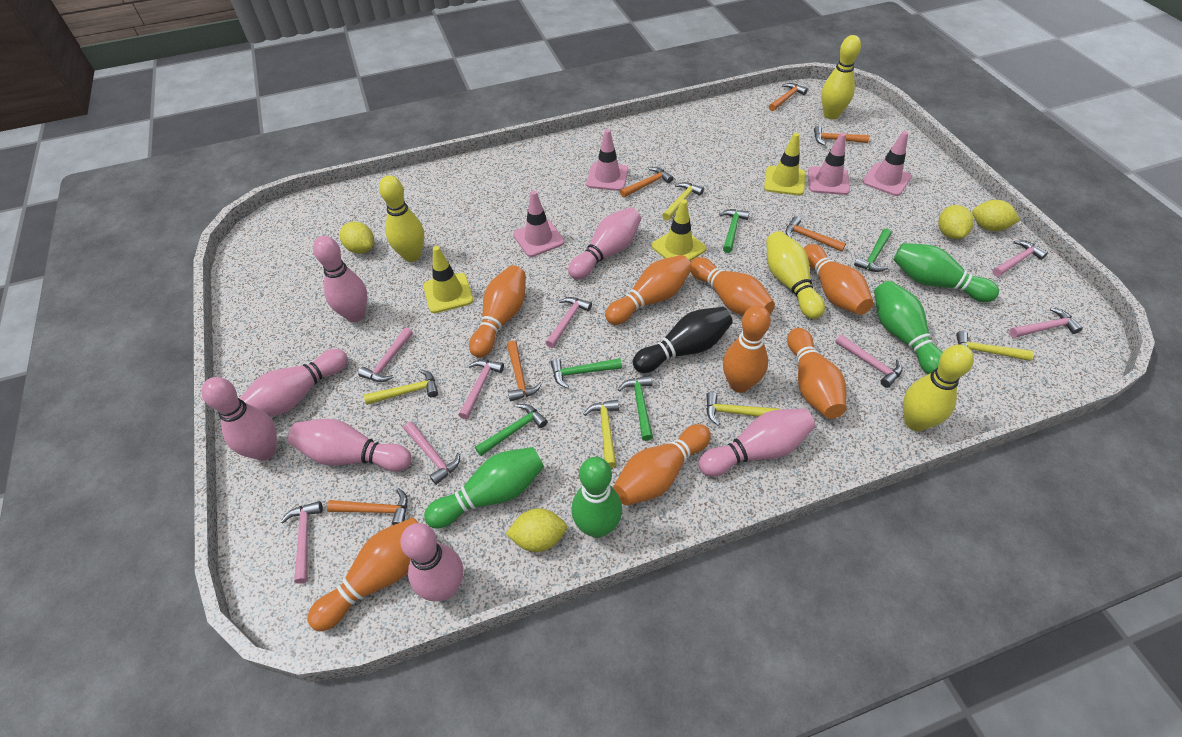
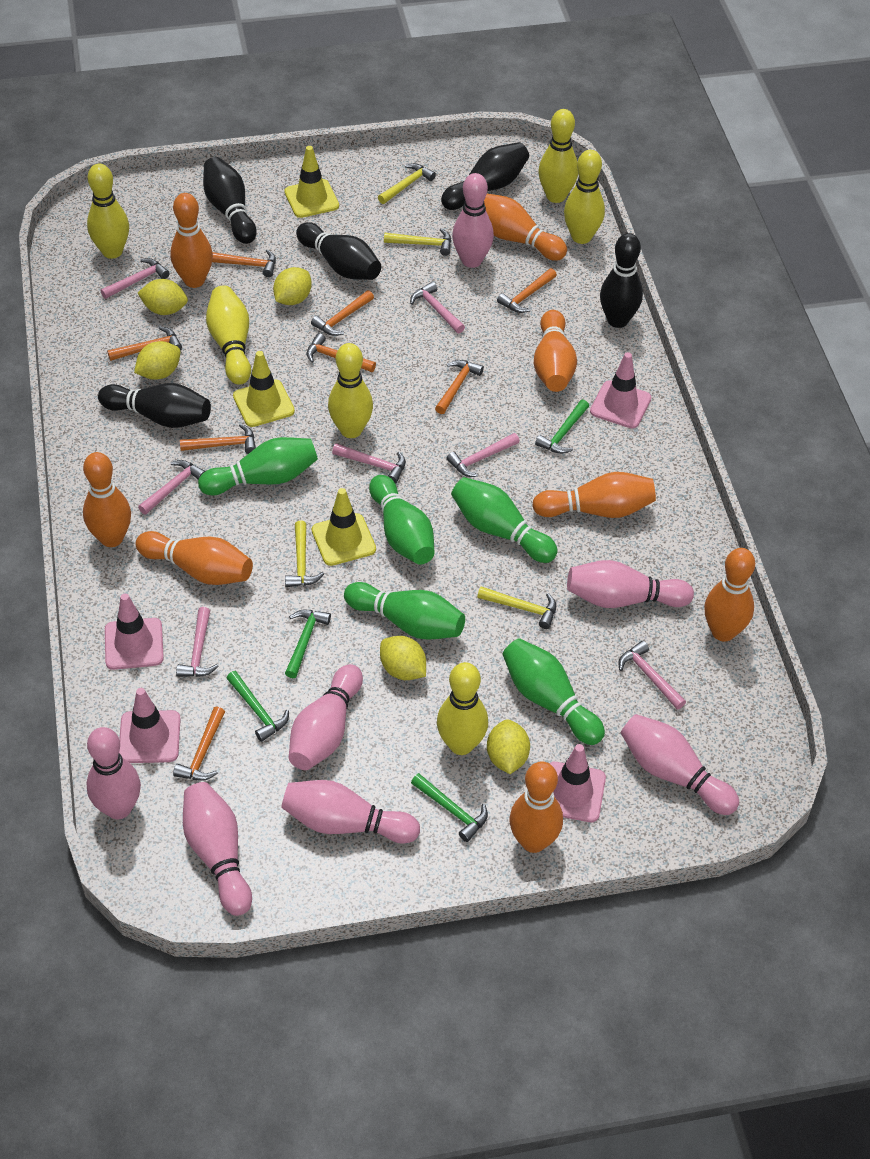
black bowling pin: [632,307,733,373] = 1 -> [98,383,211,428] [203,157,257,244] [296,222,381,280] [441,142,529,210] [600,233,643,328] = 5
green bowling pin: [424,447,544,529] [571,457,622,538] [874,281,943,374] [893,243,999,302] = 4 -> [198,437,318,495] [344,582,465,640] [369,475,435,565] [451,477,558,563] [503,638,605,745] = 5
green hammer: [475,404,547,456] [551,358,622,388] [618,376,653,441] [719,209,750,253] [854,229,891,272] = 5 -> [226,671,289,742] [285,610,331,678] [411,773,488,842] [535,400,589,454] = 4
orange hammer: [327,488,408,525] [507,341,542,401] [620,167,673,198] [769,83,808,111] [785,216,846,252] [814,126,869,145] = 6 -> [107,326,182,361] [173,707,225,781] [180,424,256,454] [212,249,276,277] [306,333,376,372] [311,290,374,336] [435,360,484,414] [497,268,557,313] = 8
pink hammer: [280,501,323,583] [358,327,413,382] [404,422,460,485] [459,360,504,419] [545,297,592,348] [835,335,903,388] [992,241,1048,277] [1010,308,1083,338] = 8 -> [100,258,169,299] [138,460,205,515] [176,607,219,677] [332,443,406,484] [410,282,465,333] [446,433,520,477] [619,641,686,710] = 7
yellow bowling pin: [379,175,424,262] [766,231,825,319] [821,35,861,119] [903,344,974,431] = 4 -> [87,164,129,259] [206,286,251,385] [328,343,373,438] [437,662,488,755] [538,109,578,203] [564,150,605,244] = 6
yellow hammer: [364,369,438,405] [584,400,619,468] [662,182,704,220] [706,392,781,425] [956,331,1034,361] = 5 -> [285,521,324,587] [378,163,436,204] [384,228,451,256] [477,586,556,629] = 4
yellow lemon: [340,222,374,254] [506,508,567,552] [938,205,974,239] [972,200,1020,231] = 4 -> [134,341,181,380] [138,279,188,315] [273,267,312,305] [380,636,426,680] [487,719,530,774] = 5

